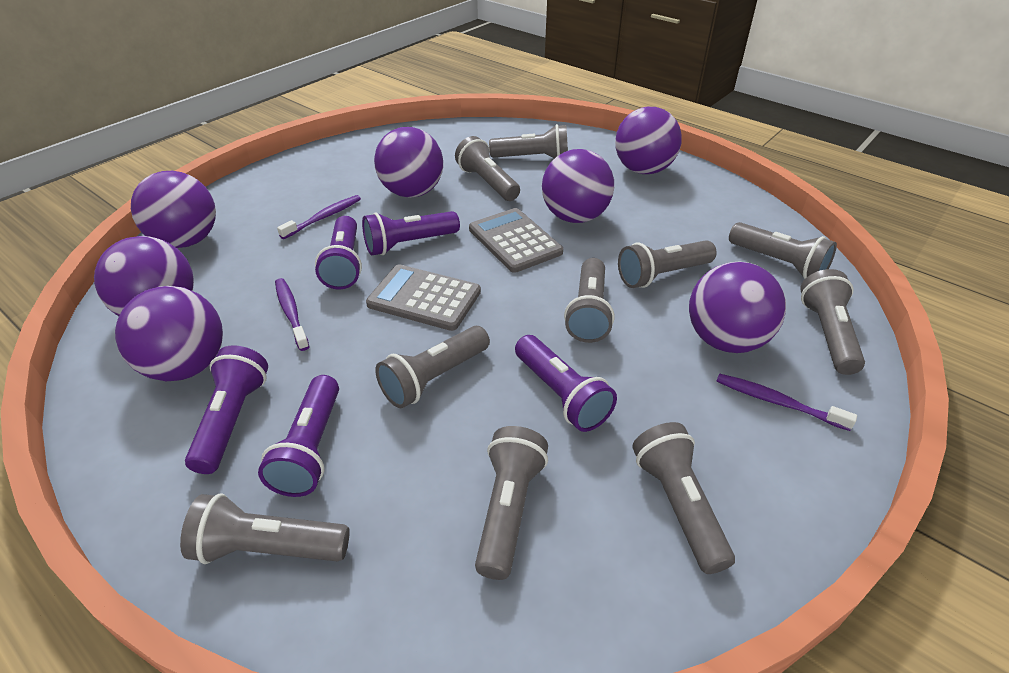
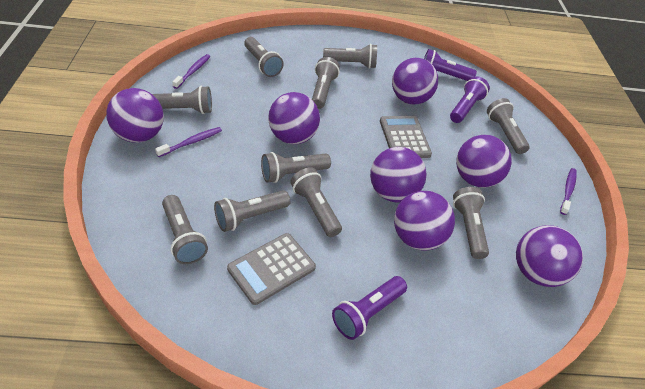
purple flashlight: [185,345,268,474] [258,375,339,497] [315,216,362,290] [362,211,460,255] [515,335,617,432] = 5 -> [332,276,407,340] [424,49,477,81] [450,76,490,123] = 3

